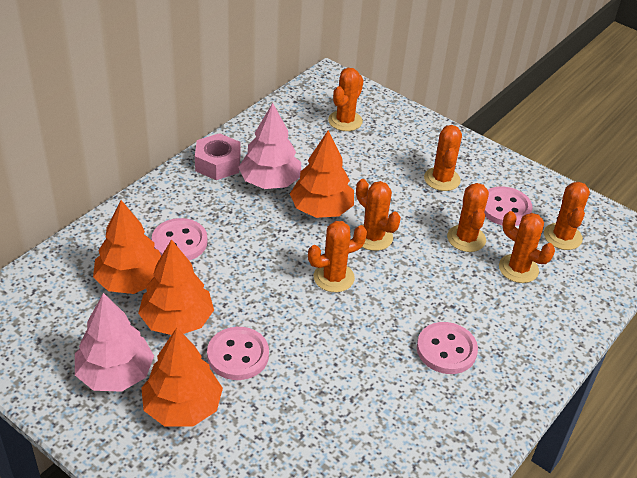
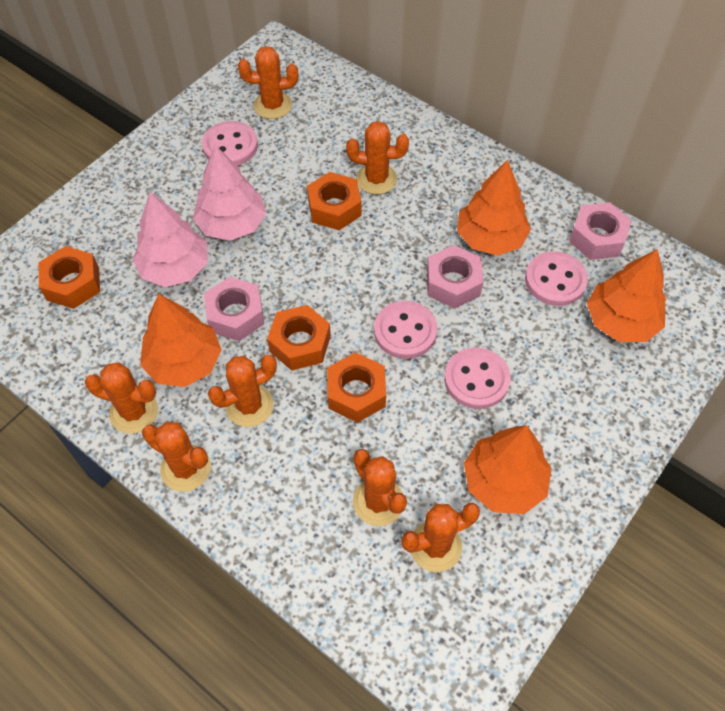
orange nut: none = 0 -> [39,246,100,309] [267,305,331,371] [307,172,361,230] [327,352,386,423] = 4
pink nut: [195,133,240,180] = 1 -> [204,277,264,341] [427,245,483,309] [569,202,632,260] = 3

